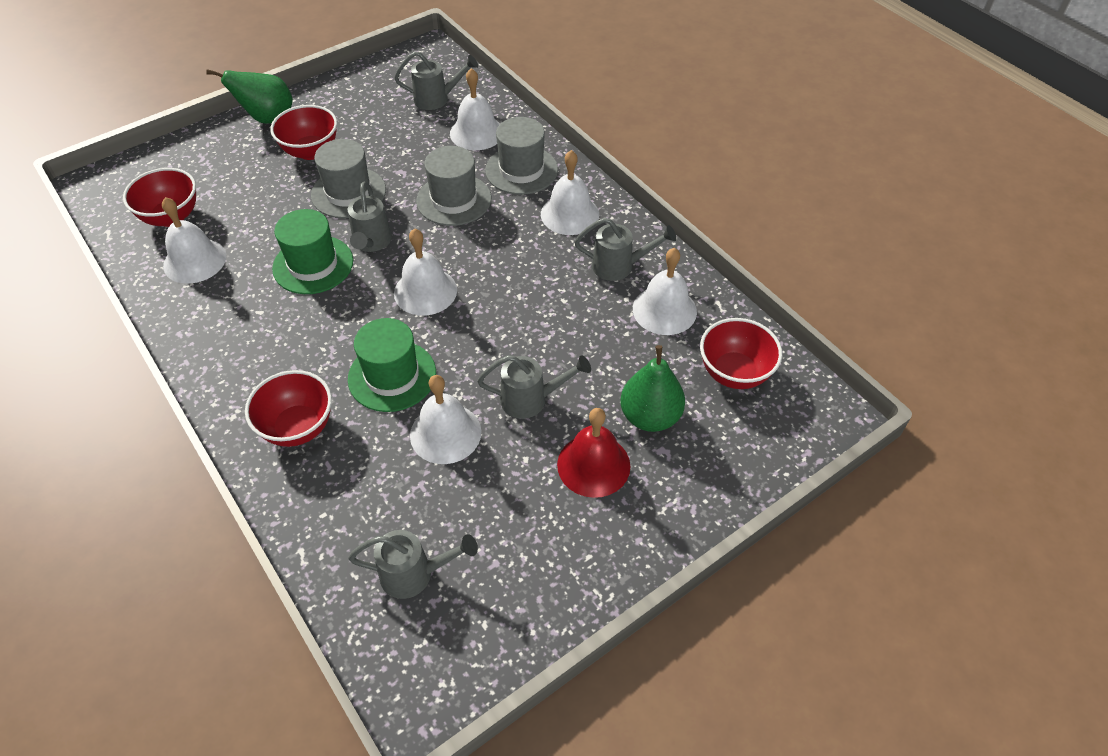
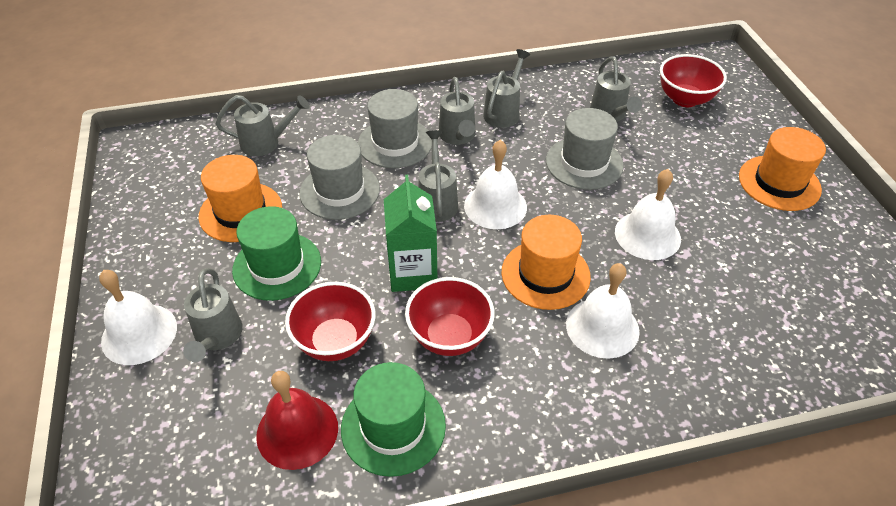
green carton: none = 0 -> [384,175,437,292] = 1
green pear: [207,69,293,124] [620,345,685,432] = 2 -> none = 0
grey watering can: [348,181,392,252] [348,530,478,599] [394,51,478,110] [477,355,591,419] [574,218,676,281] = 5 -> [183,268,243,362] [216,95,310,156] [418,130,458,222] [439,77,475,145] [483,49,530,128] [590,56,642,122] = 6
orange hat: none = 0 -> [199,155,282,242] [501,215,591,310] [739,127,826,211] = 3
red bowl: [123,168,196,227] [245,370,332,447] [270,105,337,160] [700,318,782,389] = 4 -> [285,282,376,361] [405,277,494,356] [660,54,727,107] = 3
white bell: [162,197,226,284] [394,228,457,316] [410,375,481,464] [450,68,500,150] [541,150,599,235] [633,248,697,335] = 6 -> [99,270,177,365] [464,140,527,229] [566,263,640,359] [615,169,681,260] = 4

